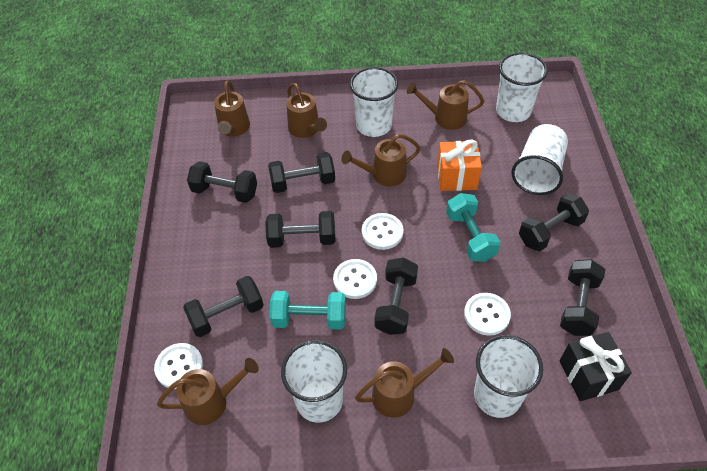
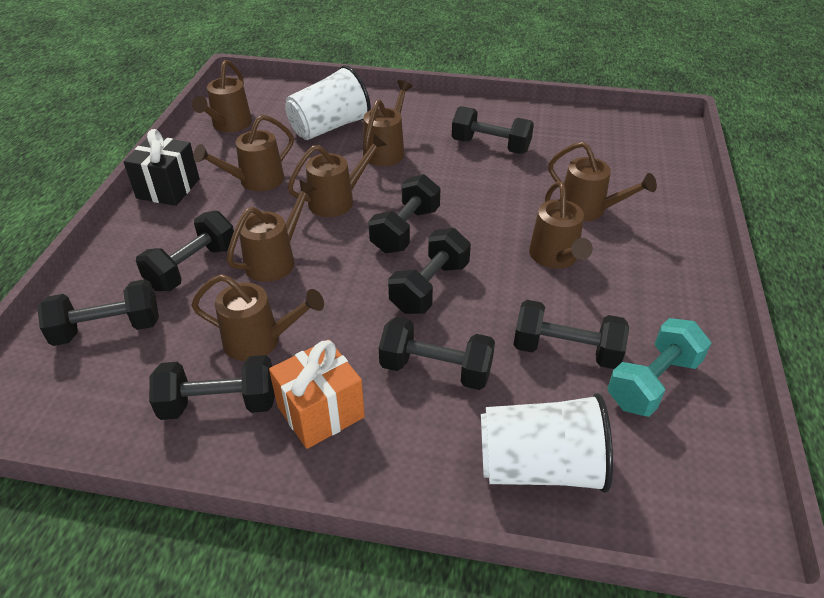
black dumbbell: [183,276,264,337] [187,161,257,203] [265,211,335,248] [268,152,335,193] [375,257,418,335] [519,193,589,251] [560,259,605,336] = 7 -> [37,279,159,346] [136,211,234,291] [149,355,275,420] [368,174,441,253] [379,317,495,390] [388,228,471,314] [452,106,534,154] [513,300,629,369] = 8
brown watering can: [157,358,259,425] [214,80,250,137] [286,83,327,138] [341,134,420,186] [355,348,454,418] [407,80,484,130] = 6 -> [191,274,324,361] [192,60,252,132] [193,115,294,191] [227,180,316,282] [287,133,387,217] [363,80,413,166] [529,181,593,269] [548,142,657,221] = 8
turquoise dumbbell: [269,291,346,330] [446,193,501,262] = 2 -> [607,318,711,417] = 1
white button: [154,343,203,389] [333,259,377,299] [362,213,403,250] [464,293,511,336] = 4 -> none = 0
white cup: [281,340,347,423] [350,67,398,137] [474,335,543,418] [496,53,548,122] [511,124,568,195] = 5 -> [285,65,371,140] [481,393,613,493] = 2

